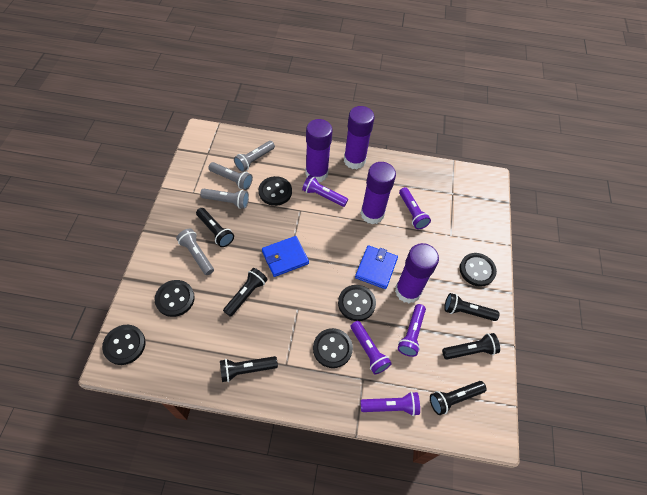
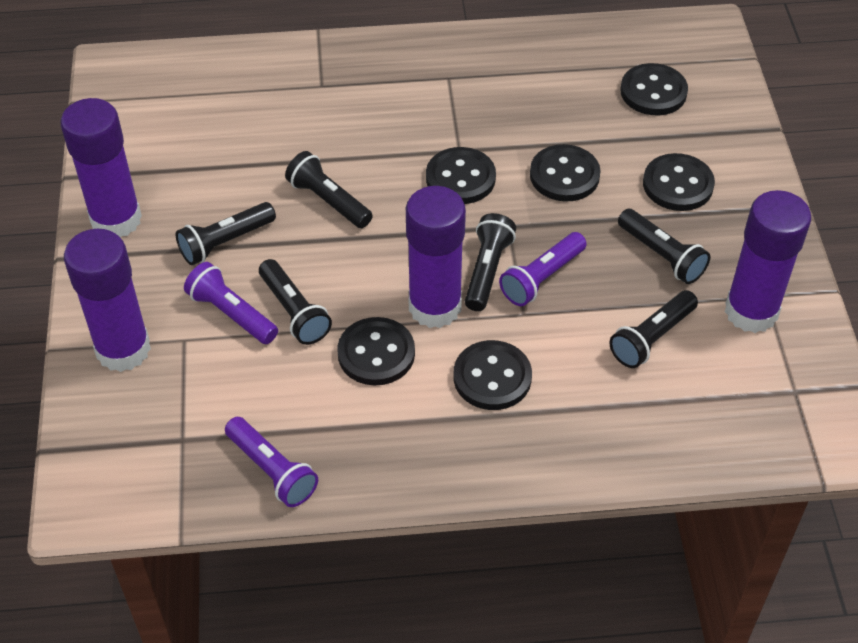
blue wallet: [262,236,309,277] [355,245,398,289] = 2 -> none = 0
grey flashlight: [176,229,214,275] [200,189,249,209] [208,162,253,190] [234,141,275,172] = 4 -> none = 0
purple flashlight: [302,175,348,207] [351,321,392,374] [360,392,420,416] [398,304,426,357] [399,187,431,229] = 5 -> [184,262,278,344] [225,417,318,507] [499,232,587,306] = 3

